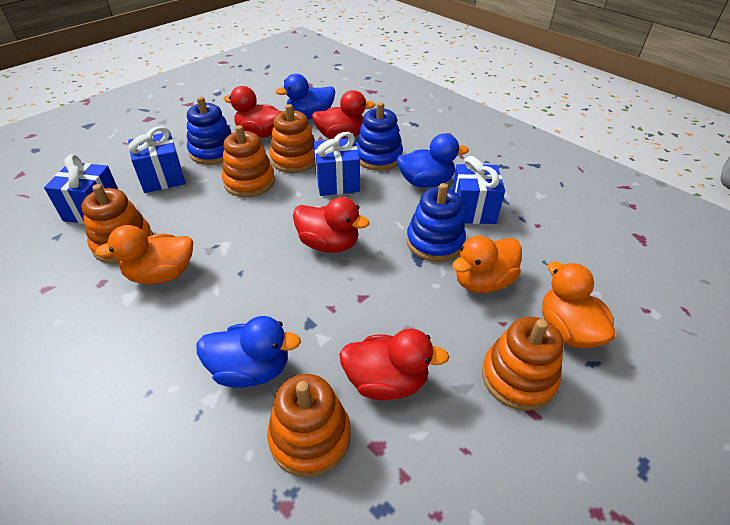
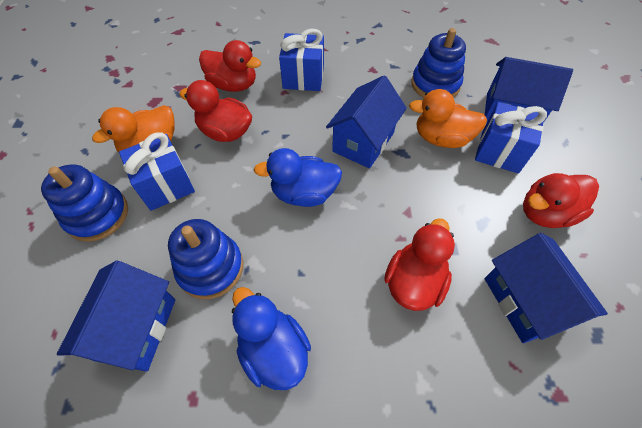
blue duck: [196,316,301,388] [276,74,335,119] [397,133,469,188] = 3 -> [232,287,311,390] [254,148,342,207] = 2
blue gift: [44,154,118,224] [128,126,185,193] [313,132,360,196] [452,156,505,224] = 4 -> [119,132,195,211] [279,29,324,91] [475,102,547,173] = 3
blue house: none = 0 -> [57,261,175,372] [326,75,407,169] [484,233,608,343] [485,57,573,123] = 4
orange duck: [95,225,193,285] [452,236,522,293] [542,261,615,348] = 3 -> [92,105,174,152] [409,89,487,148] = 2
orange stacking toy: [81,184,153,264] [222,125,275,197] [267,374,351,477] [269,104,315,173] [482,317,564,411] = 5 -> none = 0

